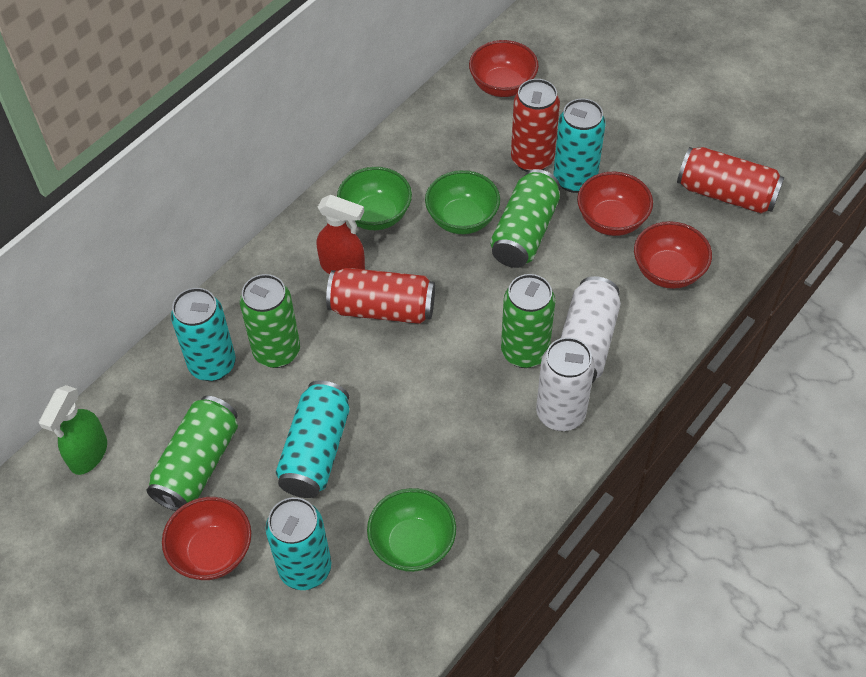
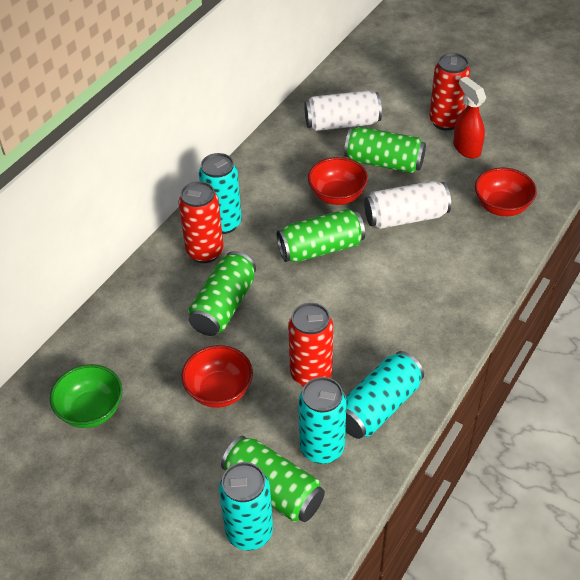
green bowl: [337,167,412,230] [367,488,456,572] [425,170,500,234] = 3 -> [50,364,122,428] = 1
green spray bottle: [39,385,107,475] = 1 -> none = 0
red bowl: [162,497,251,580] [469,40,539,97] [577,172,653,236] [634,221,712,289] = 4 -> [181,345,253,408] [308,157,368,205] [475,167,537,216] = 3

